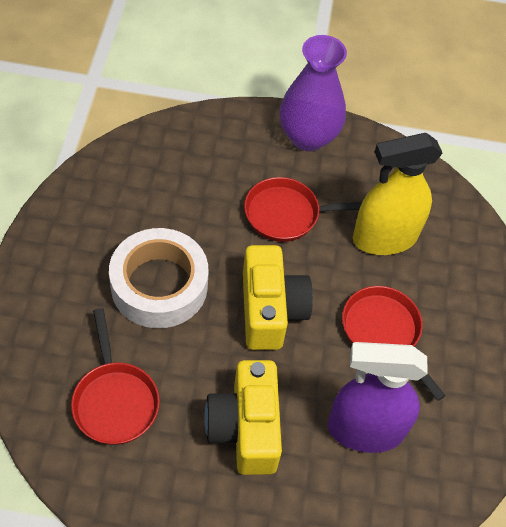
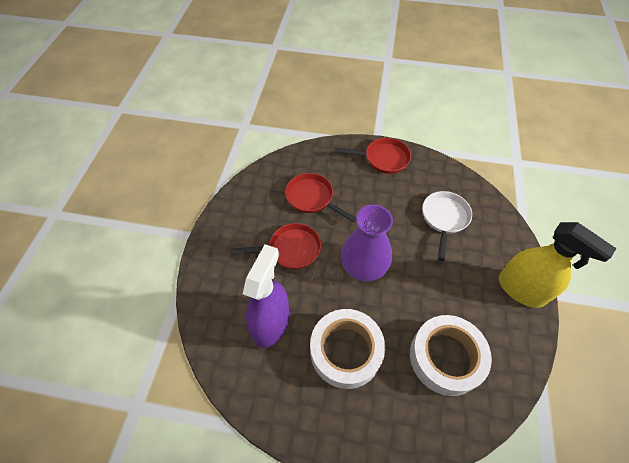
white pan: none = 0 -> [422,191,472,261] = 1
white tape: [109,228,209,328] = 1 -> [310,309,385,389] [410,315,492,396] = 2
yellow camera: [204,360,282,475] [243,245,313,350] = 2 -> none = 0

